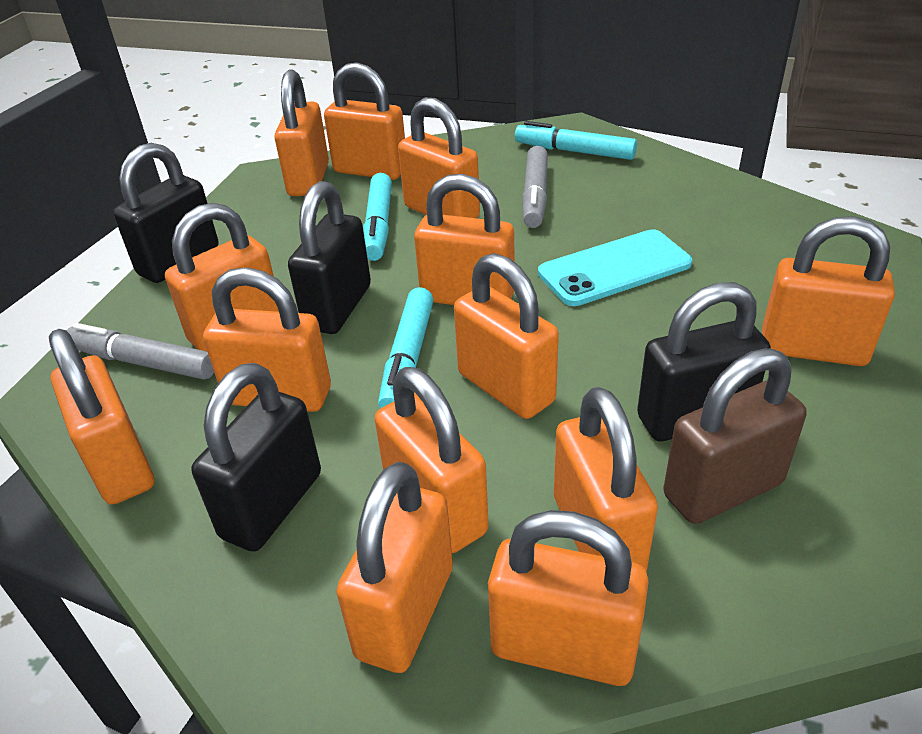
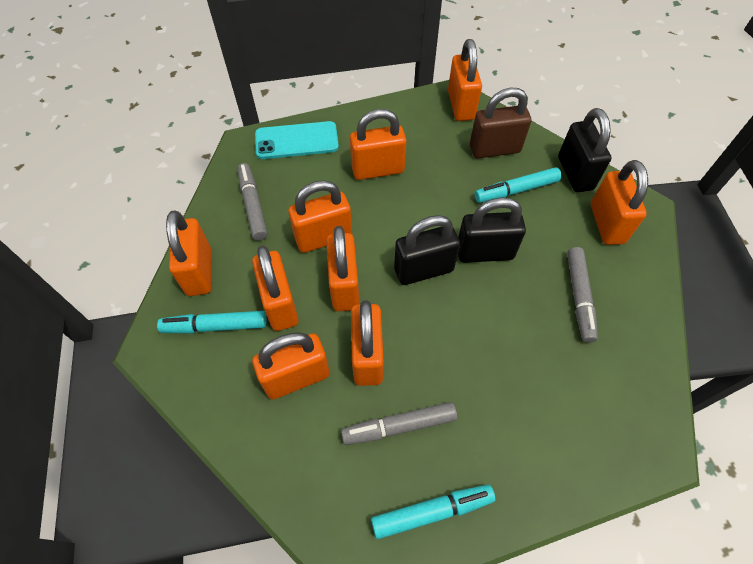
black padlock: [113,143,218,283] [191,363,321,552] [288,181,371,334] [637,282,771,441] = 4 -> [394,215,460,285] [458,197,526,263] [558,108,611,192] = 3
grey marker: [67,323,214,380] [522,146,548,228] = 2 -> [237,163,268,241] [341,402,457,445] [567,247,598,343] = 3
orange padlock: [49,329,154,505] [165,203,279,351] [203,267,331,412] [274,69,329,196] [324,62,405,180] [336,461,453,673] [374,367,489,553] [398,97,480,218] [414,174,514,305] [454,253,559,419] [488,510,649,686] [554,387,658,571] [762,216,895,366] = 13 -> [166,210,211,296] [252,246,298,331] [252,332,330,400] [288,180,352,253] [326,226,360,311] [350,109,407,180] [351,300,384,386] [448,39,482,121] [591,160,648,245] = 9

